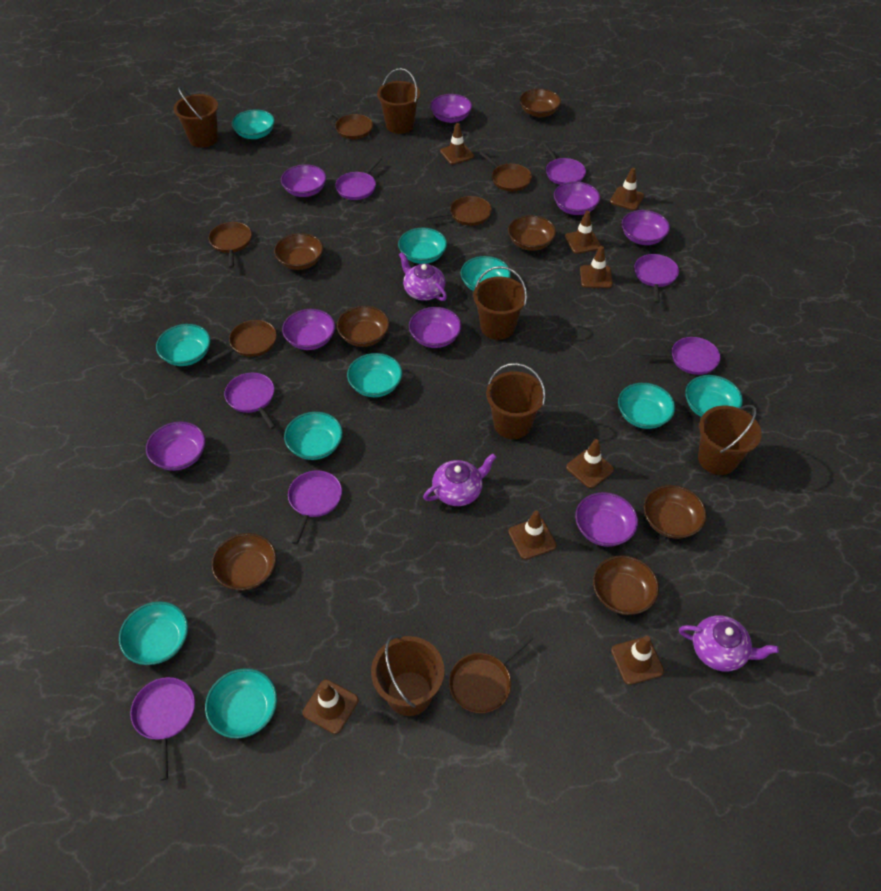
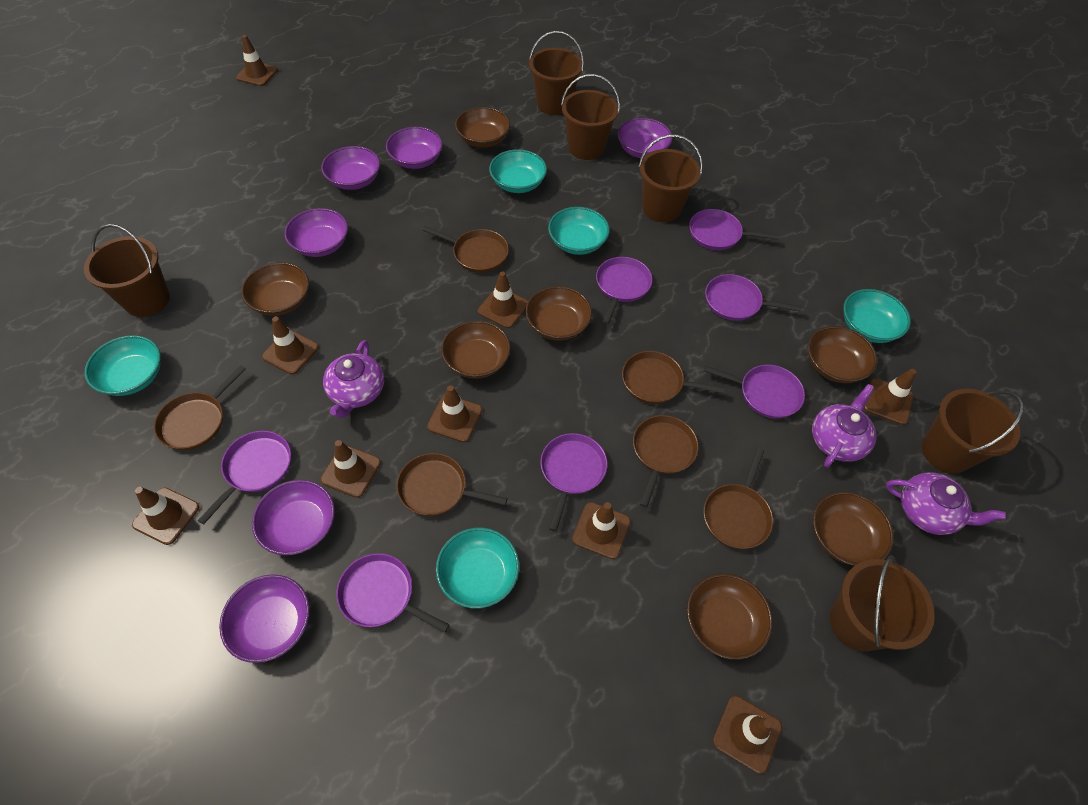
brown traffic cone: [303,679,358,734] [440,123,474,165] [509,511,556,560] [565,211,601,254] [566,439,614,488] [580,246,613,288] [610,168,644,210] [611,636,664,685] = 8 -> [132,487,200,545] [236,35,278,86] [262,317,319,374] [320,440,381,498] [427,385,482,442] [478,271,528,328] [572,502,631,559] [713,696,782,774] [864,369,916,425] = 9
purple bowl: [146,421,206,471] [281,164,327,197] [282,309,335,350] [409,307,462,348] [430,94,472,123] [554,181,600,215] [575,492,638,547] [622,210,670,245] = 8 -> [219,574,310,663] [252,480,335,555] [284,208,348,257] [321,146,380,190] [386,127,443,169] [617,118,673,158] = 6
turquoise bowl: [119,601,188,665] [156,324,210,366] [205,668,277,739] [232,109,275,139] [284,412,343,460] [347,353,402,397] [398,228,447,264] [460,256,511,291] [618,383,675,429] [685,375,743,417] = 10 -> [84,335,161,396] [436,527,519,609] [489,149,547,193] [548,207,610,255] [843,289,911,343] = 5

